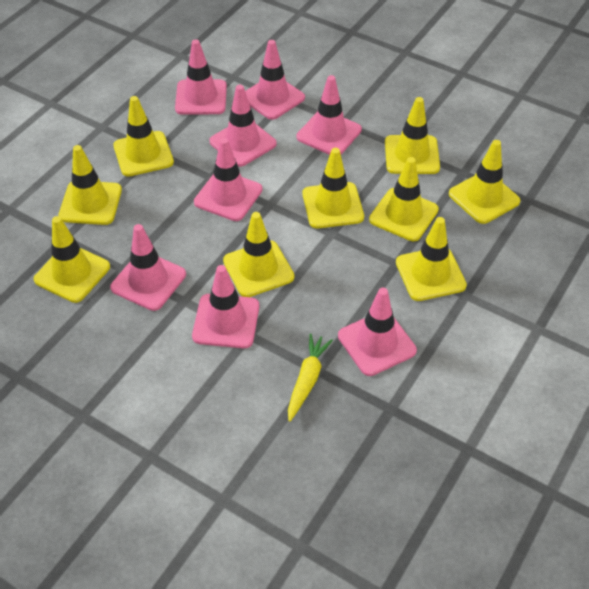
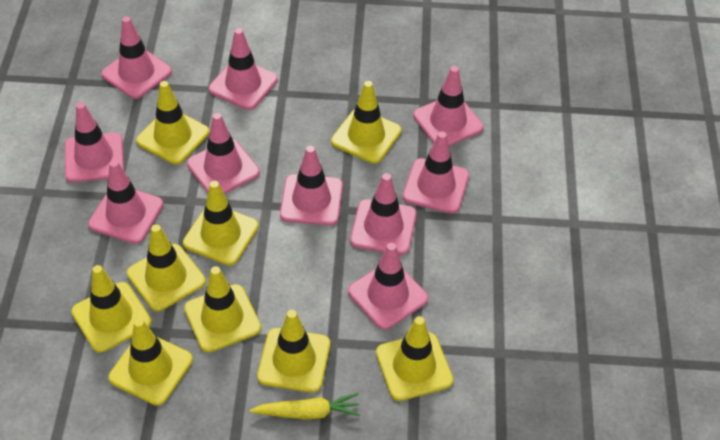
pink traffic cone: [110,224,186,311] [175,39,227,115] [192,265,259,348] [194,138,263,221] [209,85,277,167] [245,40,305,120] [297,75,362,155] [338,288,417,376] = 8 -> [65,102,124,182] [88,160,163,244] [101,16,172,99] [187,113,260,194] [209,28,278,110] [280,146,343,226] [348,243,428,330] [350,173,416,255] [403,131,469,214] [413,66,483,146] = 10

